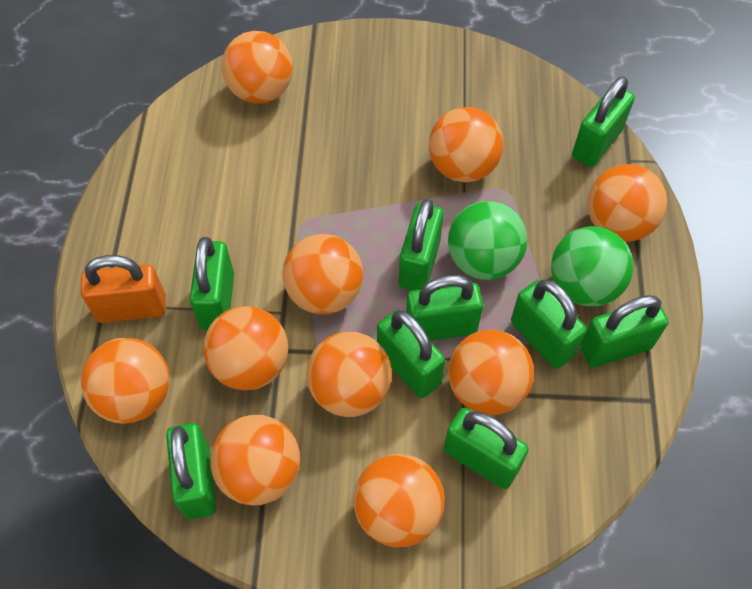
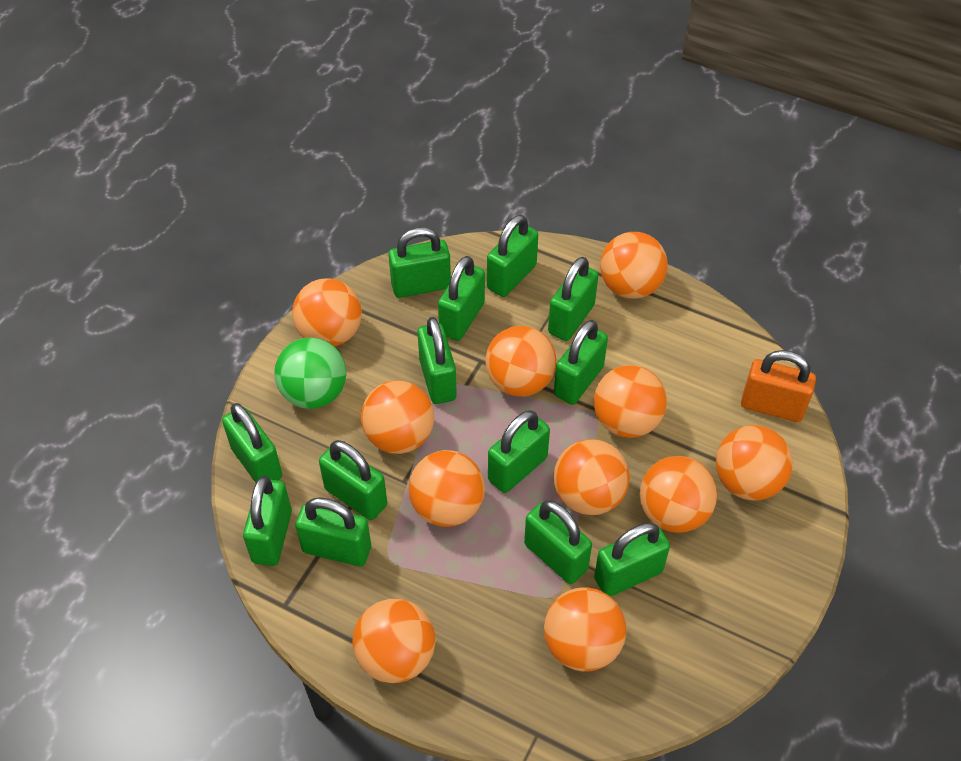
green ball: [448,201,527,280] [551,226,633,306] = 2 -> [274,338,346,409] = 1
green padlock: [166,423,217,519] [190,237,234,330] [377,310,445,398] [399,199,444,291] [406,275,483,341] [444,408,529,489] [511,280,587,369] [572,76,635,167] [580,295,669,368] = 9 -> [222,403,282,483] [243,476,292,566] [295,498,371,566] [319,440,387,520] [389,227,451,298] [417,317,457,404] [438,256,485,341] [487,215,538,297] [488,410,550,493] [524,500,592,584] [548,257,598,341] [554,320,608,405] [594,522,670,597] = 13
orange ball: [81,338,170,424] [203,306,288,390] [210,415,300,505] [222,31,293,104] [282,234,363,314] [306,332,392,417] [353,454,445,547] [429,107,504,182] [448,329,534,415] [587,164,668,242] = 10 -> [292,278,362,347] [352,599,436,683] [361,380,434,454] [409,450,485,527] [486,326,556,397] [544,587,626,672] [554,439,630,515] [594,365,667,438] [600,232,668,299] [640,456,717,533] [716,425,793,500] = 11

